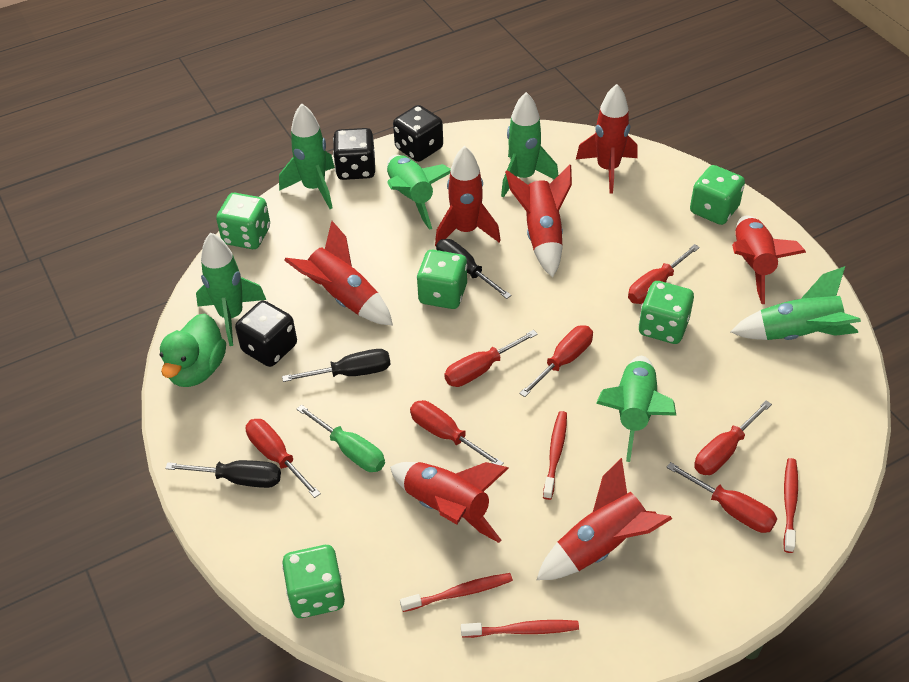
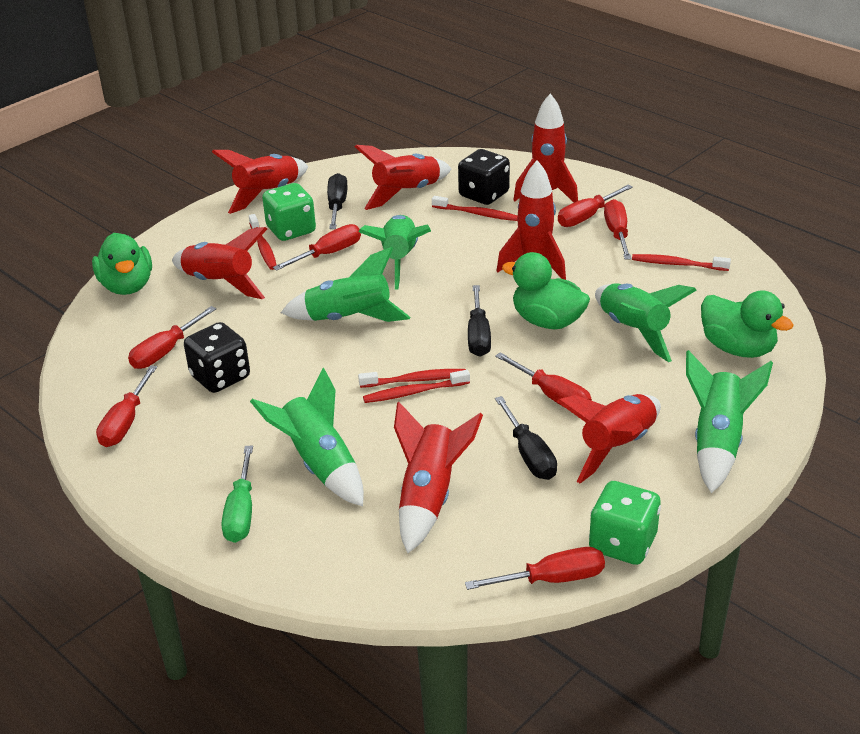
black dice: [235,300,297,367] [333,128,375,180] [393,105,443,162] = 3 -> [184,322,250,393] [458,149,510,205] = 2
green dice: [216,193,270,249] [282,545,345,618] [417,250,467,309] [639,281,694,344] [690,165,745,225] = 5 -> [262,183,316,241] [589,481,661,565] = 2
green duck: [160,313,226,387] = 1 -> [92,233,152,295] [502,252,590,329] [701,290,794,358] = 3
green rocket: [196,232,266,346] [279,103,335,209] [387,155,451,230] [501,92,558,197] [596,356,677,462] [731,266,861,340] = 6 -> [250,368,364,506] [281,247,410,322] [359,215,431,289] [595,283,697,362] [686,350,773,493] = 5
red toothbrush: [400,573,513,612] [461,620,579,638] [543,411,567,500] [783,458,798,553] = 4 -> [249,214,277,270] [358,369,466,388] [363,370,470,403] [432,196,518,221] [632,254,731,271] = 5

